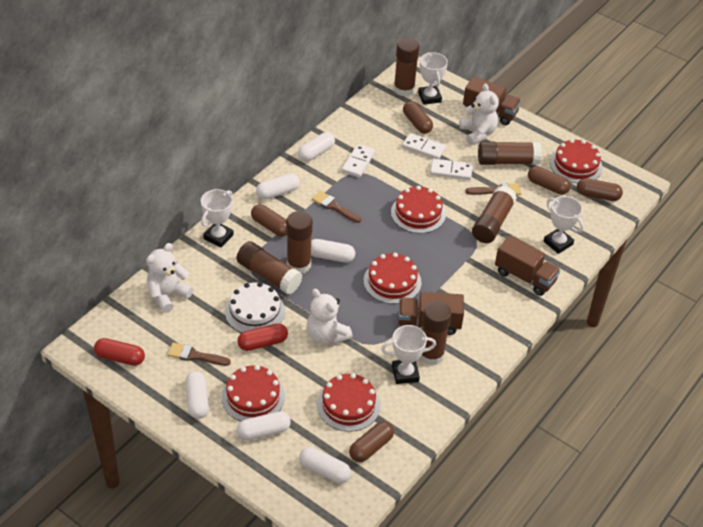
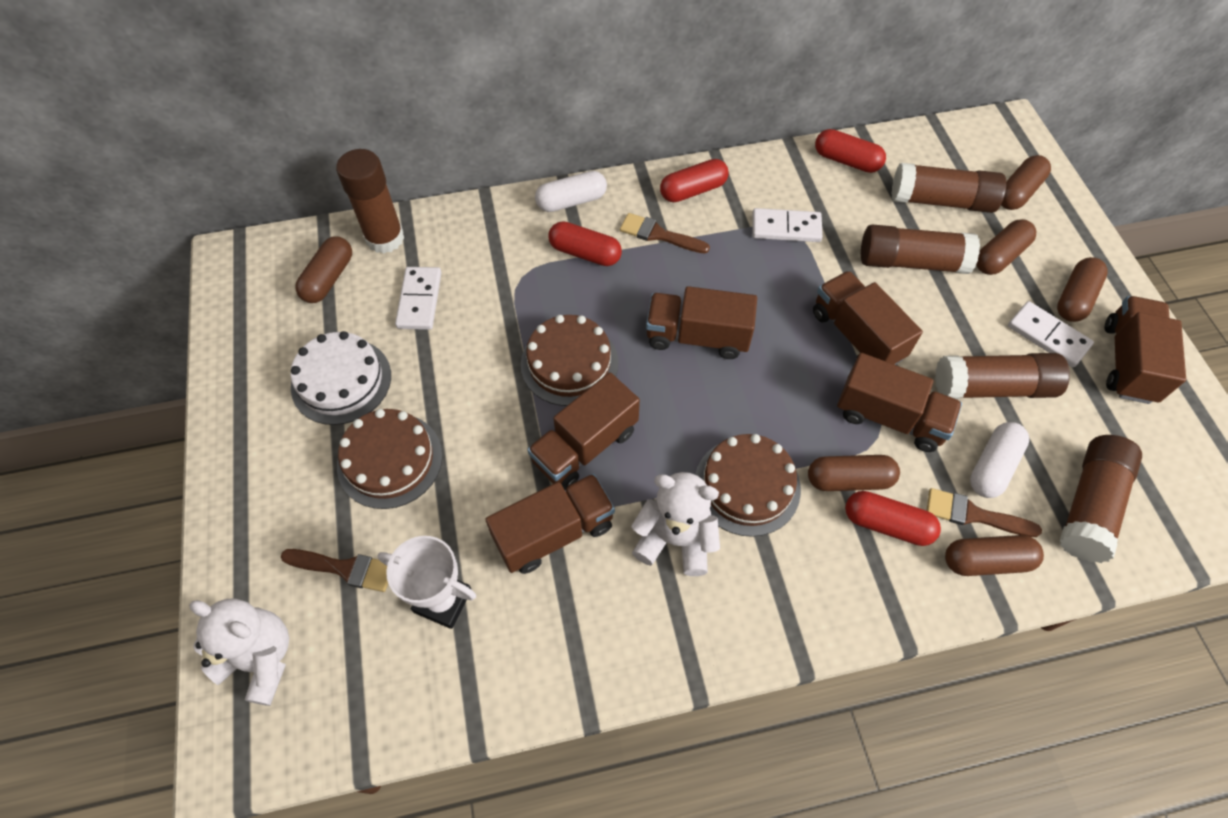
brown cake: none = 0 -> [337,409,442,509] [521,315,619,406] [695,434,801,537] = 3
brown capsule: [251,204,287,237] [349,421,394,462] [403,101,433,134] [528,166,571,195] [577,178,623,201] = 5 -> [295,236,352,303] [808,455,900,491] [945,535,1044,576] [976,219,1036,275] [1001,155,1051,210] [1057,257,1108,322] = 6
brown glue stick: [236,241,303,294] [286,211,313,274] [394,38,419,96] [419,301,451,365] [472,186,517,243] [478,141,542,165] = 6 -> [336,149,404,254] [861,224,980,274] [891,163,1006,213] [935,353,1070,399] [1060,435,1142,563] = 5
brown truck: [399,292,464,335] [463,77,521,125] [495,235,560,296] = 3 -> [485,474,615,574] [527,372,640,490] [646,286,757,359] [813,271,923,365] [837,353,962,452] [1105,296,1186,404] = 6
red cake: [222,365,285,421] [317,373,380,432] [364,253,422,304] [391,186,446,233] [550,139,603,184] = 5 -> none = 0
red capsule: [94,338,145,366] [237,323,288,351] = 2 -> [549,222,622,266] [660,159,729,202] [815,129,886,173] [845,491,941,546] = 4
white capsule: [185,371,209,419] [237,411,291,441] [256,174,300,200] [298,132,335,162] [299,447,351,484] [311,239,355,263] = 6 -> [535,171,607,212] [970,422,1029,498] = 2
white teddy bear: [146,243,193,313] [307,289,353,344] [460,83,499,145] = 3 -> [189,599,289,706] [631,472,720,576] = 2
white trophy: [201,189,234,248] [381,325,436,384] [418,52,448,105] [544,196,584,254] = 4 -> [377,536,476,629] = 1

